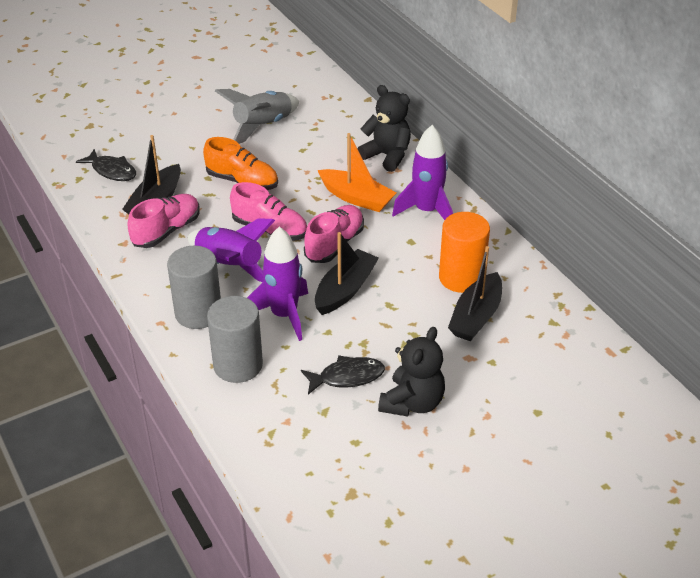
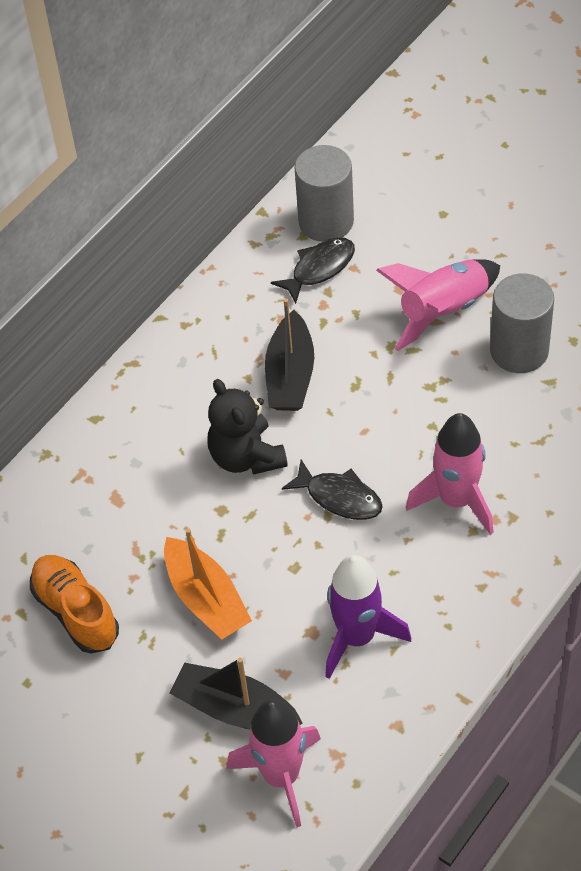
black boat: [122,135,181,214] [315,232,379,315] [448,246,502,341] = 3 -> [170,658,303,730] [265,298,314,411] = 2
black teddy bear: [358,85,411,172] [378,327,445,417] = 2 -> [207,379,288,475] = 1
grey rocket: [215,89,299,144] = 1 -> none = 0
orange cylinder: [439,212,490,293] = 1 -> none = 0
pink rocket: none = 0 -> [227,699,321,828] [376,259,500,351] [406,413,494,535] = 3
pink shoe: [128,194,200,248] [230,182,307,241] [304,205,364,263] = 3 -> none = 0
purple rocket: [187,218,275,282] [247,227,308,341] [392,125,453,220] = 3 -> [325,555,411,679] = 1

